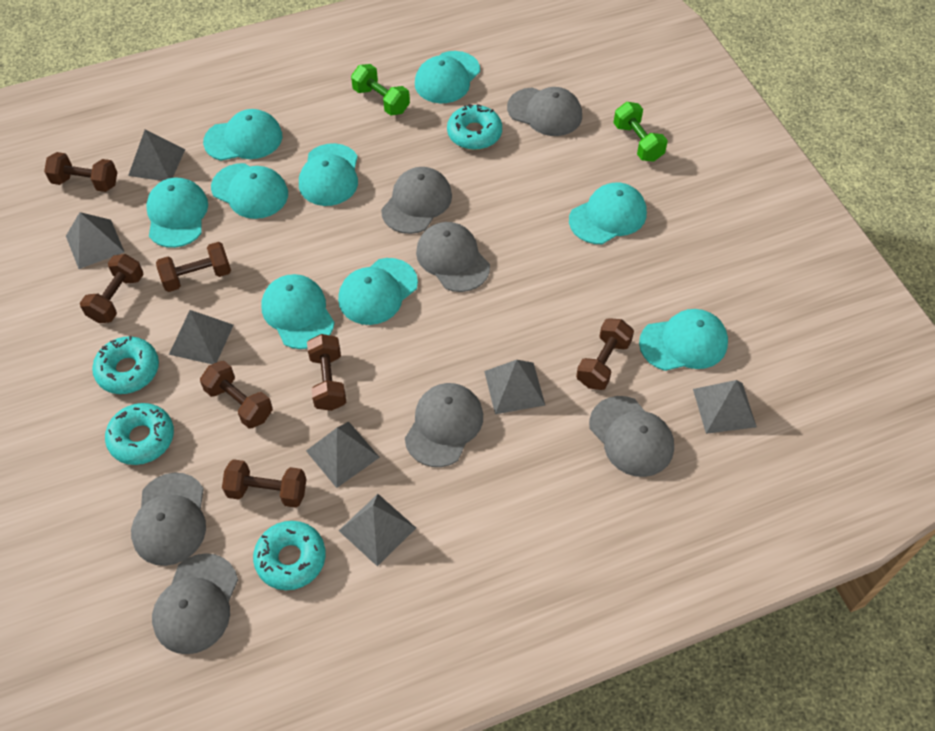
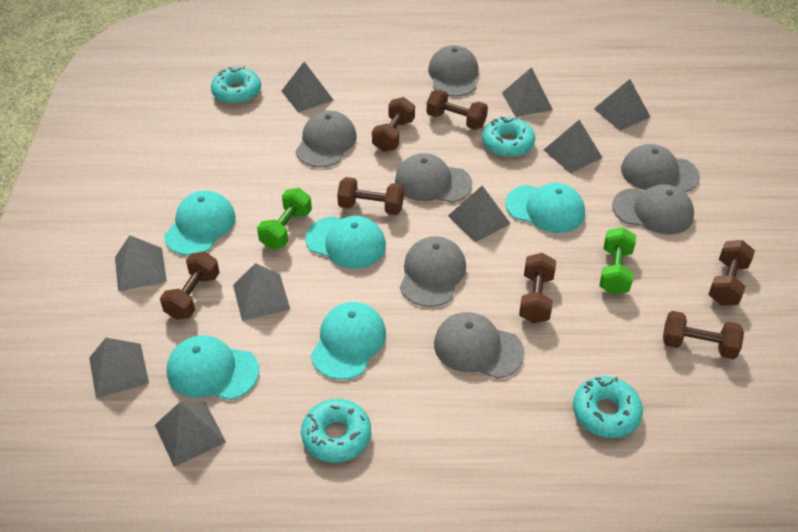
grey pyramid: [66,212,124,269] [128,129,185,181] [169,310,234,364] [306,422,380,488] [339,494,416,566] [484,360,545,414] [693,380,757,434] = 7 -> [89,338,149,398] [115,235,167,292] [155,402,226,467] [233,263,290,321] [282,62,333,112] [448,186,511,242] [502,67,553,117] [544,120,603,174] [594,79,650,131] = 9
turquoise cap: [146,178,208,248] [203,109,282,161] [211,163,288,219] [262,274,335,349] [299,143,358,206] [338,258,418,325] [415,51,480,103] [569,182,647,244] [639,309,728,371] = 9 -> [164,191,236,255] [167,335,259,400] [305,216,386,268] [311,302,386,380] [505,183,585,233] = 5

